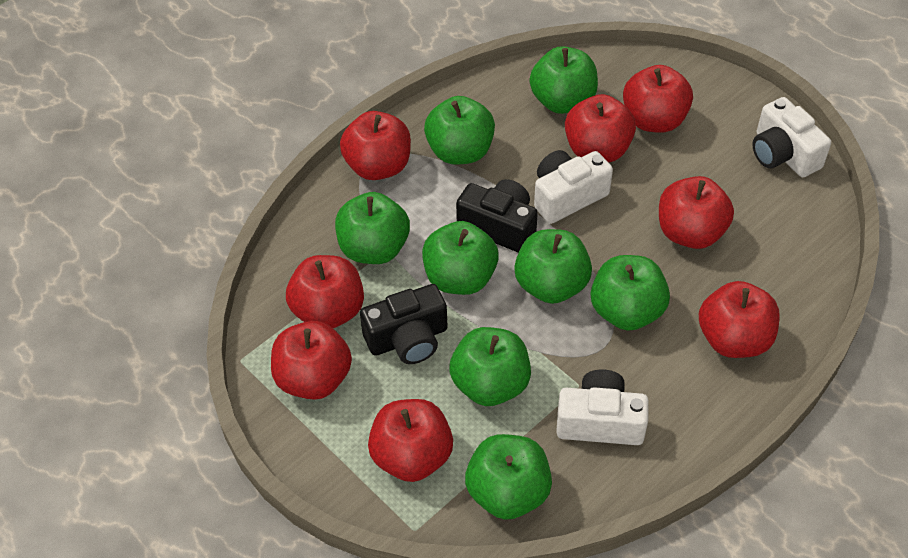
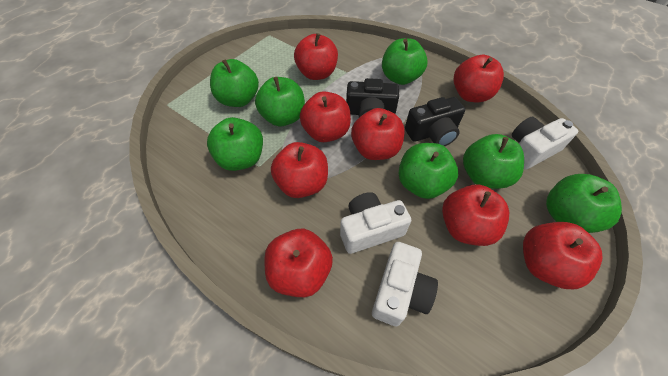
green apple: [335,192,410,264] [422,221,499,295] [424,96,495,165] [449,327,531,406] [465,434,552,520] [514,229,592,304] [530,46,598,114] [591,255,670,331] = 8 -> [207,117,263,171] [210,59,259,107] [255,77,305,126] [382,38,427,85] [398,143,458,199] [463,134,524,189] [546,174,622,233] = 7

